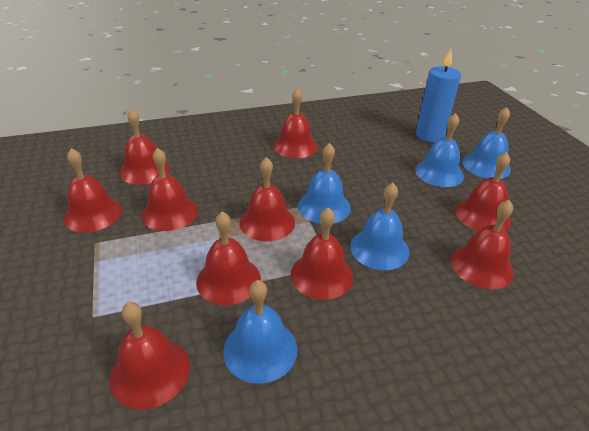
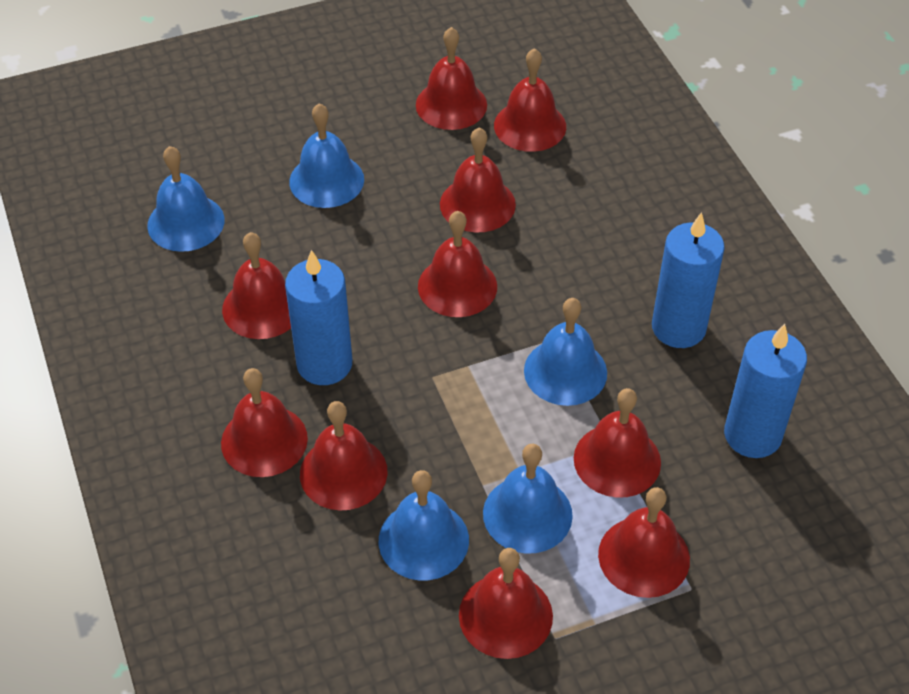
blue candle: [416,49,461,143] = 1 -> [285,250,352,385] [652,212,725,348] [724,324,807,458] = 3

